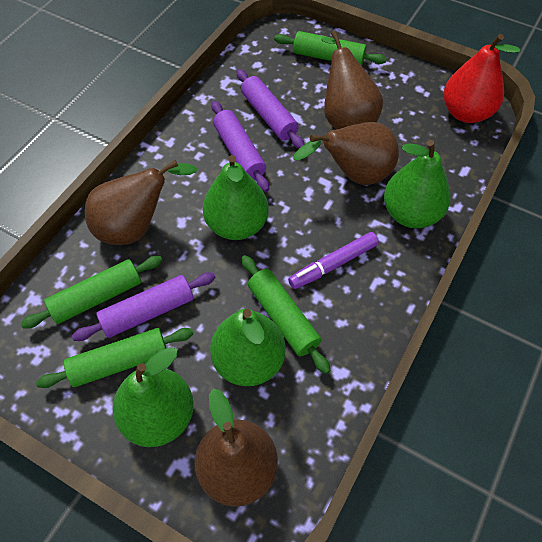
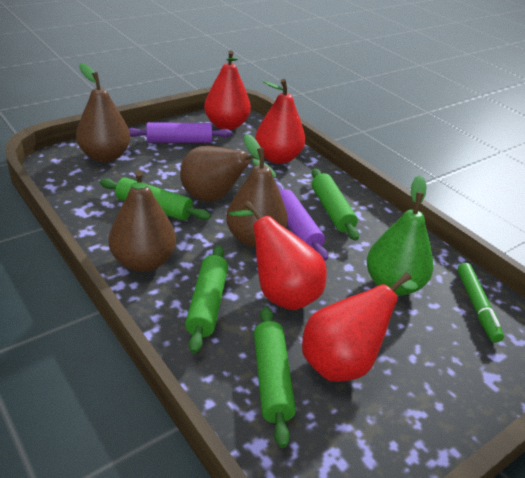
green marker: none = 0 -> [457,263,504,343] = 1
green pear: [113,347,194,447] [203,155,269,240] [210,309,286,386] [384,140,451,228] = 4 -> [367,175,434,296] = 1
purple marker: [288,232,379,289] = 1 -> none = 0
purple rolling pin: [72,272,216,341] [211,101,269,192] [237,69,304,149] = 3 -> [129,122,232,143] [276,184,328,261] = 2
red pear: [444,34,521,123] = 1 -> [204,50,251,130] [229,201,327,310] [255,79,305,164] [302,272,418,382] = 4

